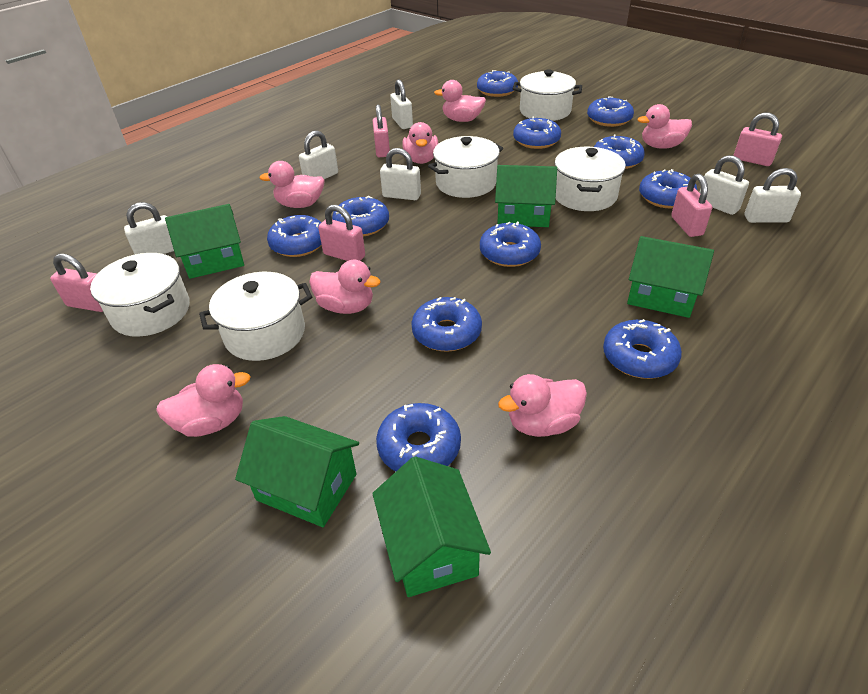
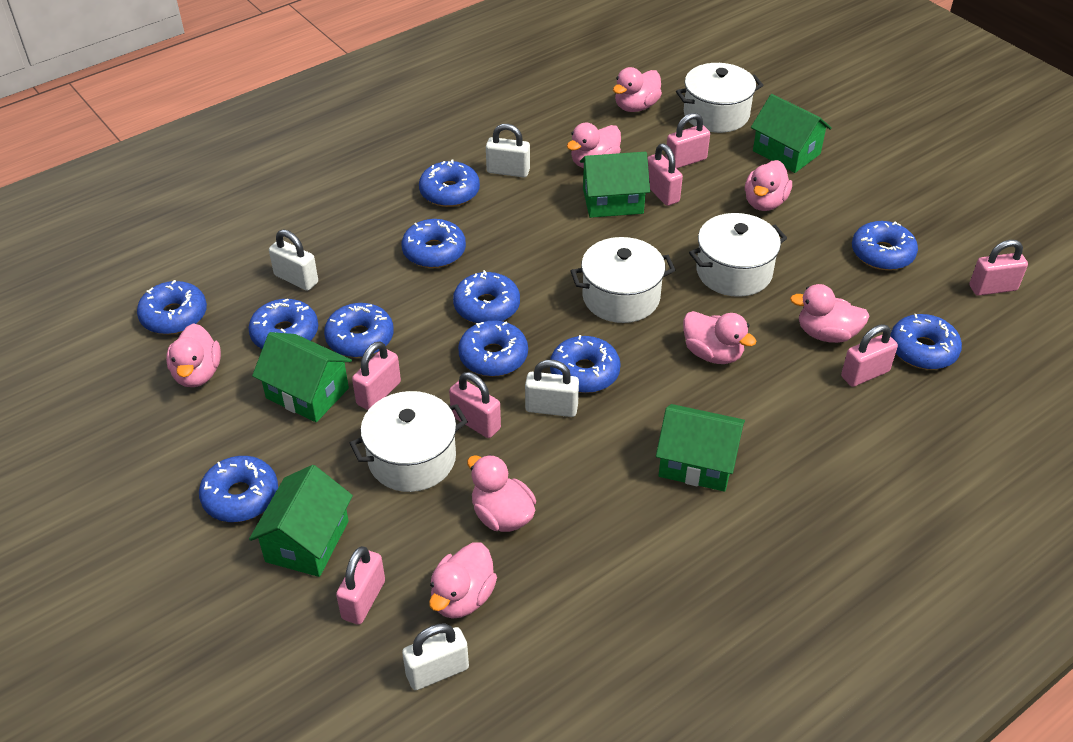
pink duck: [156,364,251,437] [259,161,325,208] [309,260,381,314] [402,122,439,164] [434,80,486,122] [498,374,587,437] [638,104,692,149] = 7 -> [166,323,221,387] [429,542,497,619] [467,455,536,532] [567,123,621,168] [613,67,662,112] [683,311,756,364] [745,160,792,211] [790,284,869,343] = 8
pink padlock: [50,254,103,312] [318,205,365,261] [373,104,390,157] [671,174,712,237] [733,113,782,166] = 5 -> [336,546,385,625] [352,341,401,410] [449,372,501,438] [647,144,683,206] [665,113,710,169] [841,324,898,387] [969,240,1028,296] = 7
white padlock: [124,202,174,255] [299,130,338,179] [380,148,421,200] [390,79,413,129] [699,155,749,215] [745,168,801,223] = 6 -> [269,229,318,291] [402,624,469,690] [486,124,530,177] [525,360,579,417] = 4
white pot: [90,253,190,337] [199,272,312,361] [428,136,503,198] [513,69,582,121] [554,147,626,211] = 5 -> [350,391,468,492] [571,237,676,323] [676,63,763,133] [689,213,787,297] = 4

